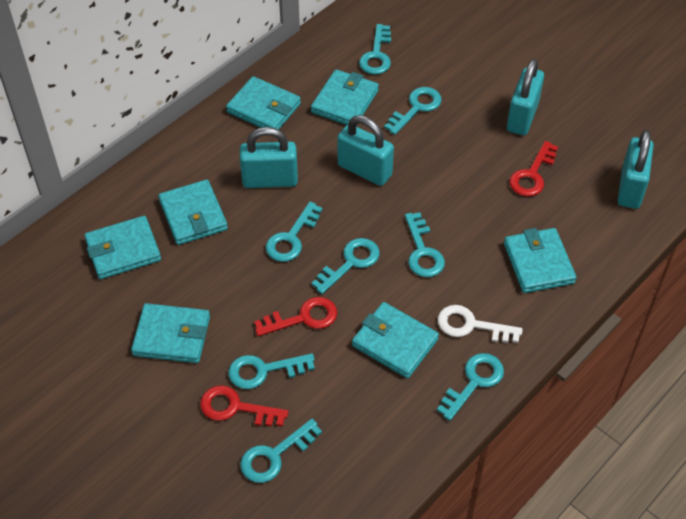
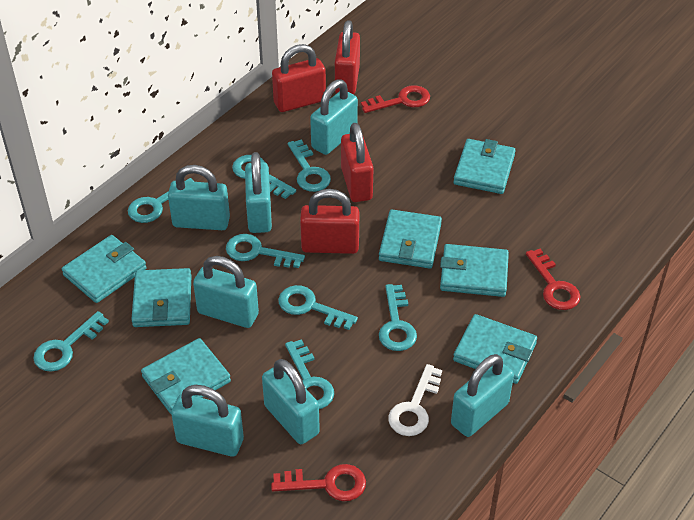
red padlock: none = 0 -> [272,44,326,112] [300,189,359,254] [335,20,360,95] [341,123,373,202] = 4
turquoise padlock: [240,127,298,188] [338,115,394,186] [507,59,544,135] [618,130,654,209] = 4 -> [168,165,230,230] [171,385,244,457] [193,256,259,328] [245,152,272,233] [262,359,320,444] [310,79,358,155] [451,354,514,437] = 7

